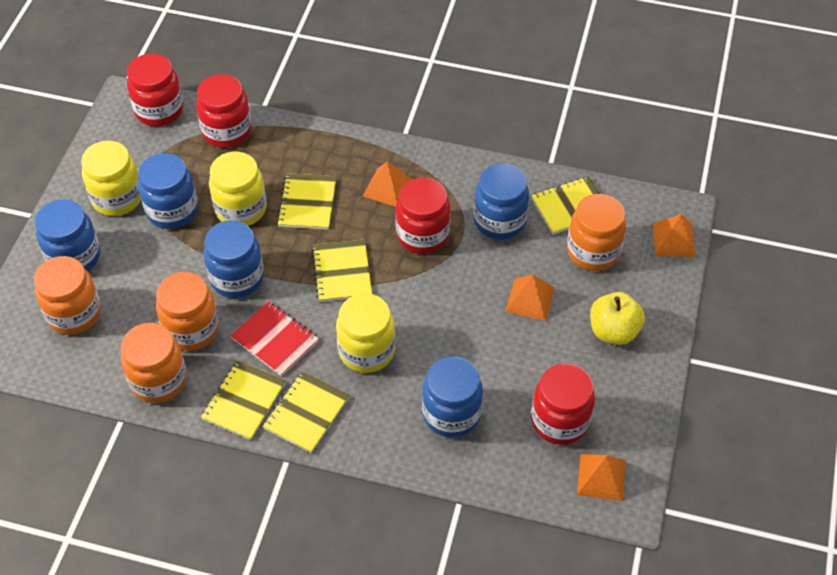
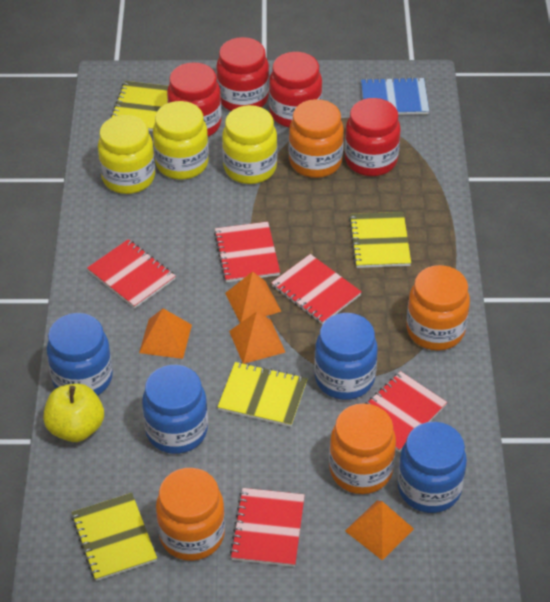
blue jar: [35,199,100,272] [138,153,198,229] [204,220,264,298] [422,357,483,438] [474,164,529,240] = 5 -> [47,313,113,396] [142,365,208,454] [314,313,378,400] [398,422,467,513] = 4
blue notebook: none = 0 -> [361,77,429,115] = 1
red notebook: [230,301,319,377] = 1 -> [87,239,176,308] [214,222,280,282] [230,488,305,567] [271,254,362,325] [365,371,447,452] = 5
yellow notebook: [201,360,286,440] [263,371,350,453] [277,173,336,230] [312,239,372,302] [531,176,600,235] = 5 -> [71,493,157,581] [111,81,168,131] [217,362,307,427] [349,212,411,268] = 4

